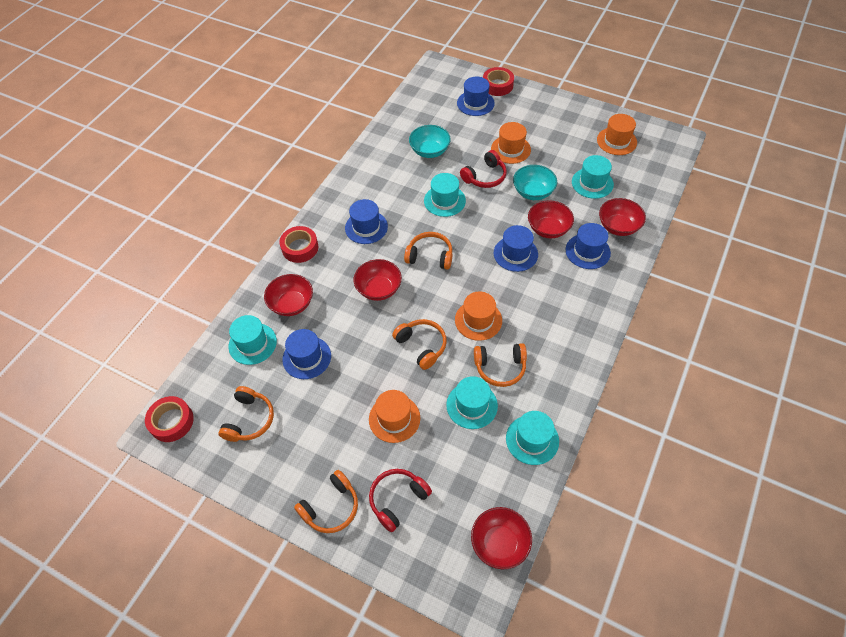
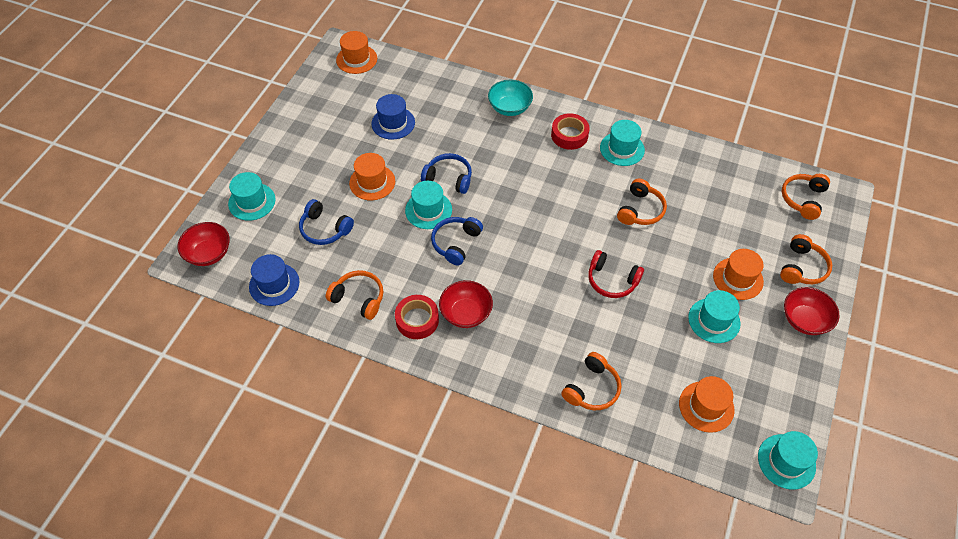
blue hat: [282,329,331,379] [345,199,388,244] [457,76,495,116] [494,225,538,272] [565,223,611,269] = 5 -> [249,254,300,306] [371,94,415,140] = 2
blue headphones: none = 0 -> [299,199,354,245] [421,153,472,194] [431,217,483,266] = 3
red bowl: [264,274,313,316] [354,259,402,301] [471,507,532,569] [528,200,574,238] [599,198,646,236] = 5 -> [178,222,230,266] [439,280,493,328] [784,287,839,335] = 3
red headphones: [369,469,432,532] [460,150,507,188] = 2 -> [588,250,644,298] = 1
red tape: [145,396,194,442] [279,226,318,263] [483,67,514,96] = 3 -> [395,295,439,339] [551,113,590,150] = 2
turquoise bowl: [409,125,451,158] [513,165,557,200] = 2 -> [488,80,533,116] = 1

